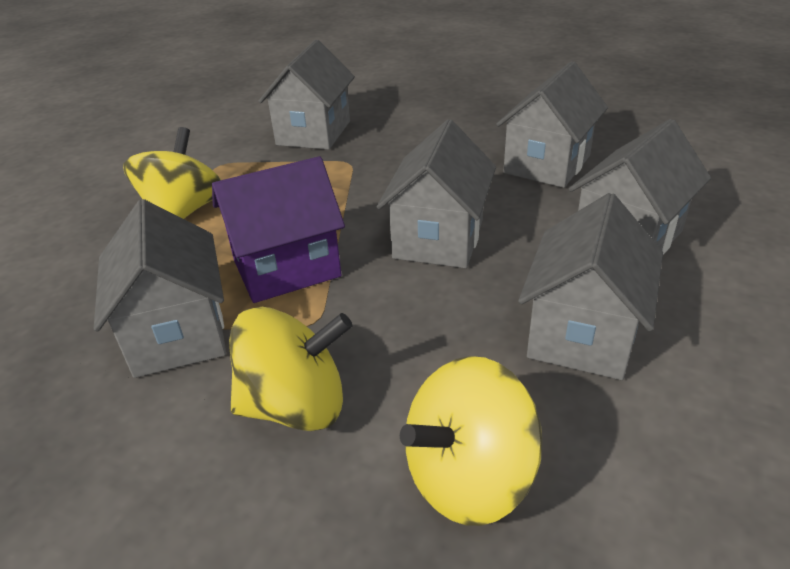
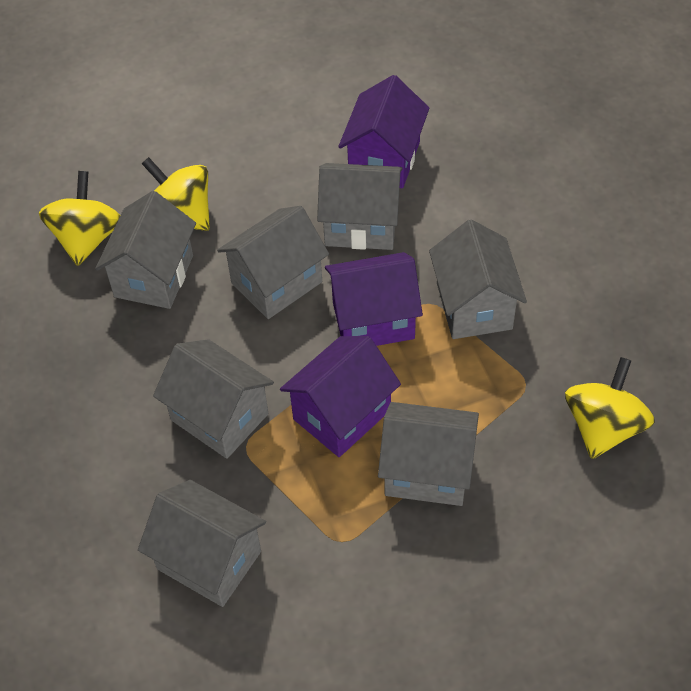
grey house: [94,199,226,378] [258,40,355,150] [377,119,496,268] [496,61,608,188] [518,193,663,380] [569,119,711,255] = 6 -> [95,191,196,309] [138,480,266,607] [153,339,274,459] [217,206,329,319] [317,163,403,250] [378,402,479,506] [429,219,527,339] = 7
purple house: [212,156,345,303] = 1 -> [280,336,401,457] [325,252,423,346] [338,75,429,188] = 3

